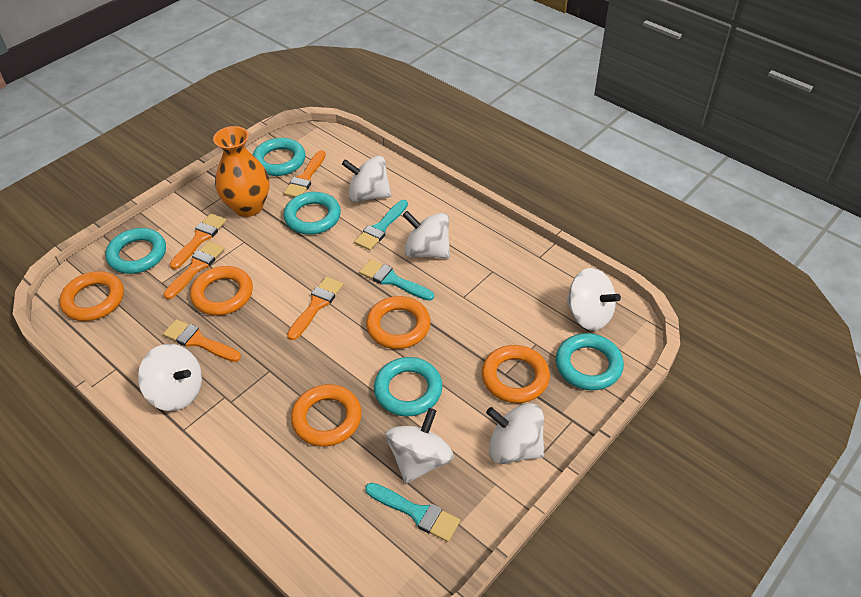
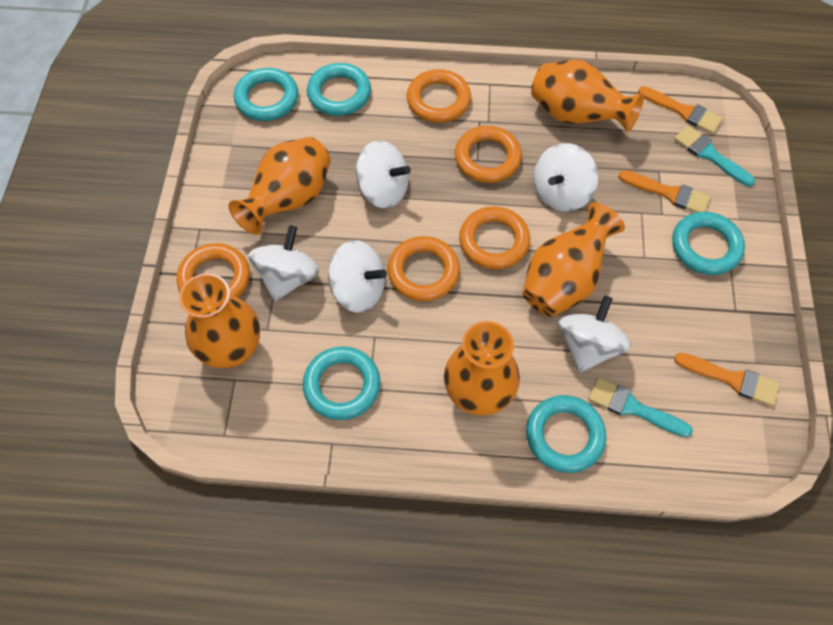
orange brush: [163,319,241,362] [164,241,225,299] [170,214,227,269] [284,150,326,197] [287,277,343,340] = 5 -> [618,170,711,213] [638,86,723,134] [674,353,779,406] = 3
orange vase: [213,126,270,217] = 1 -> [179,273,260,369] [228,137,331,235] [444,321,520,416] [522,203,625,317] [531,60,644,132] = 5
turquoise brush: [354,200,408,250] [359,259,434,301] [365,483,460,542] = 3 -> [588,377,693,437] [674,125,755,187] = 2
white spinning top: [138,344,202,411] [342,156,391,202] [386,408,454,484] [403,211,450,258] [486,403,544,464] [567,268,621,331] = 6 -> [249,226,319,301] [328,240,387,313] [356,140,411,209] [534,143,598,212] [559,296,631,373] = 5

